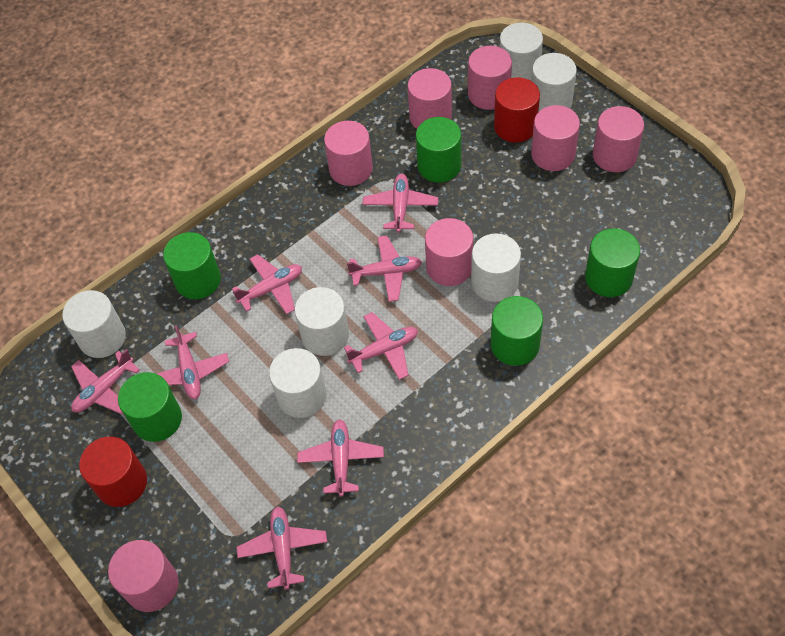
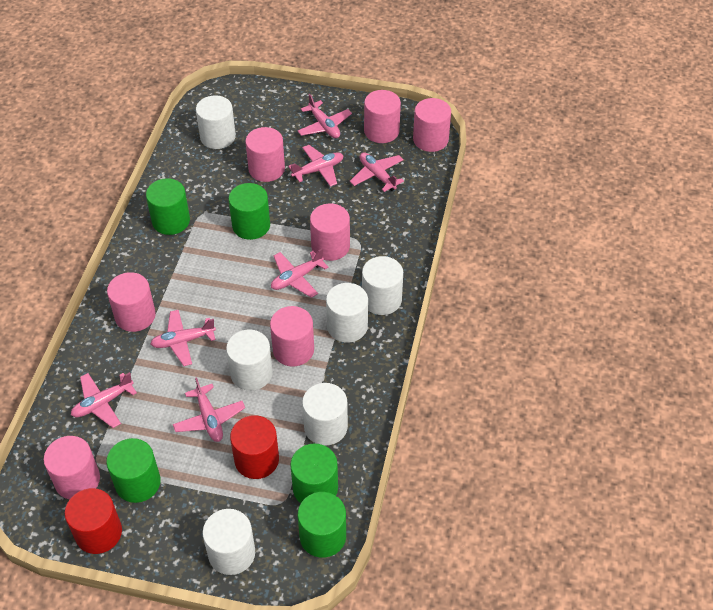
pink plane: [71,349,140,415] [157,325,229,399] [232,254,302,314] [237,506,327,590] [297,419,384,497] [344,312,418,380] [347,235,422,302] [363,174,438,233] = 8 -> [71,372,137,428] [150,310,216,366] [173,377,245,442] [271,248,329,298] [288,145,344,187] [298,94,352,138] [350,152,404,192] = 7

